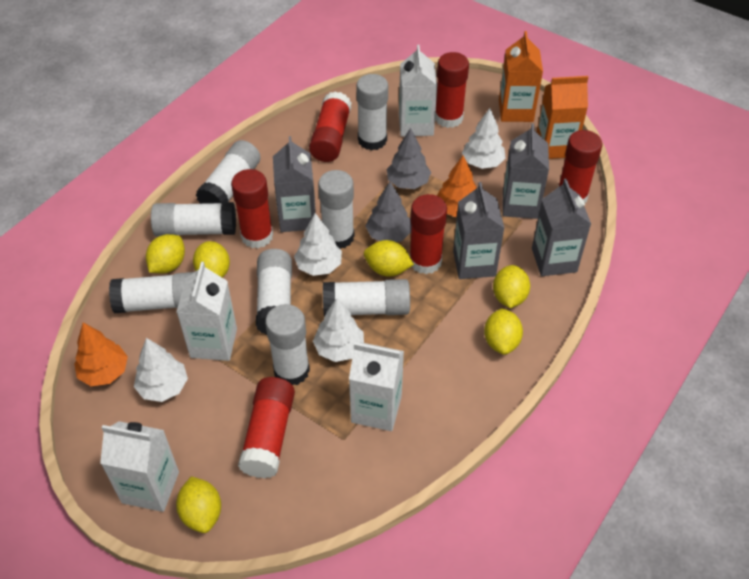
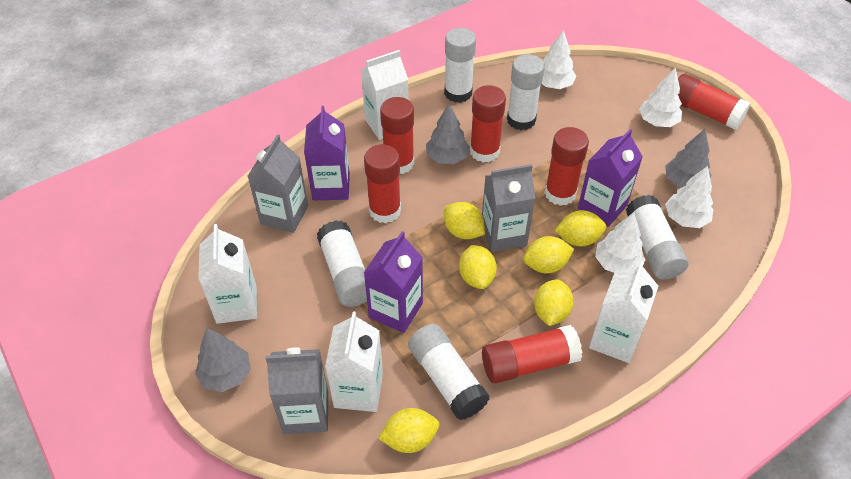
grey carton: [273,136,316,232] [453,182,504,279] [502,123,549,219] [532,179,591,276] = 4 -> [248,134,308,233] [265,347,328,434] [482,164,535,252] = 3
grey tree: [365,182,412,242] [387,128,431,189] = 2 -> [195,328,251,392] [426,104,470,164] [665,129,711,188] = 3
orange carton: [499,31,543,122] [537,76,588,159] = 2 -> none = 0
orange tree: [74,323,128,386] [437,156,477,217] = 2 -> none = 0
purple carton: none = 0 -> [304,106,350,200] [364,231,423,333] [578,129,643,227] = 3
white glue stick: [109,272,194,313] [151,202,236,237] [196,140,261,204] [256,249,292,335] [265,304,310,385] [318,170,354,249] [323,279,410,317] [356,74,388,150] = 8 -> [317,220,367,307] [408,324,490,420] [444,28,476,103] [507,54,544,130] [626,195,689,279] = 5

